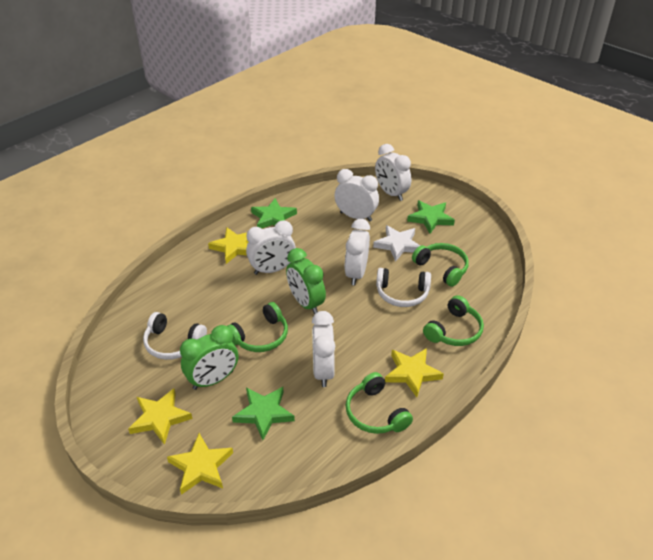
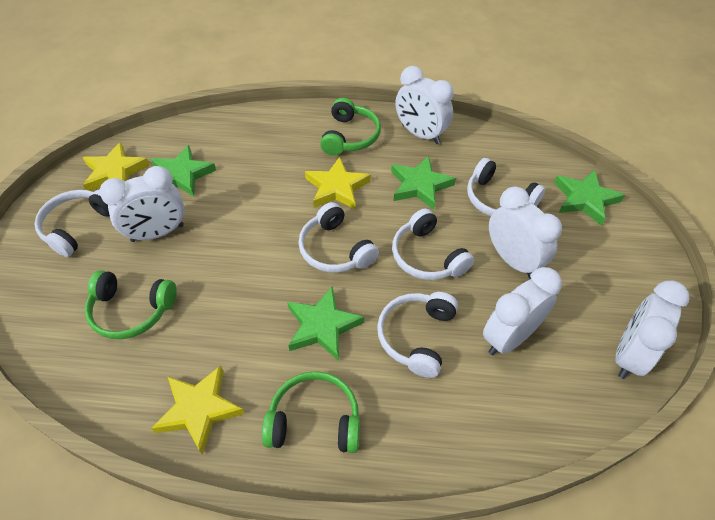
green clock: [180,325,238,390] [286,248,326,315] = 2 -> none = 0
green headphones: [228,302,288,352] [345,372,413,434] [412,243,469,287] [423,295,484,346] = 4 -> [85,270,177,339] [262,371,360,453] [320,98,381,156] = 3
green star: [232,387,295,440] [251,198,297,228] [407,200,455,234] = 3 -> [151,145,216,197] [287,286,364,361] [391,156,456,210] [554,169,625,226] = 4
white headphones: [143,312,207,360] [376,268,431,307] = 2 -> [35,189,110,257] [298,202,379,273] [377,292,458,378] [392,208,474,280] [467,158,545,216] = 5
white star: [373,225,420,262] = 1 -> none = 0
yellow star: [128,389,192,445] [167,433,233,495] [208,227,248,264] [385,348,444,397] = 4 -> [82,142,150,191] [151,366,245,455] [305,157,371,210] = 3

